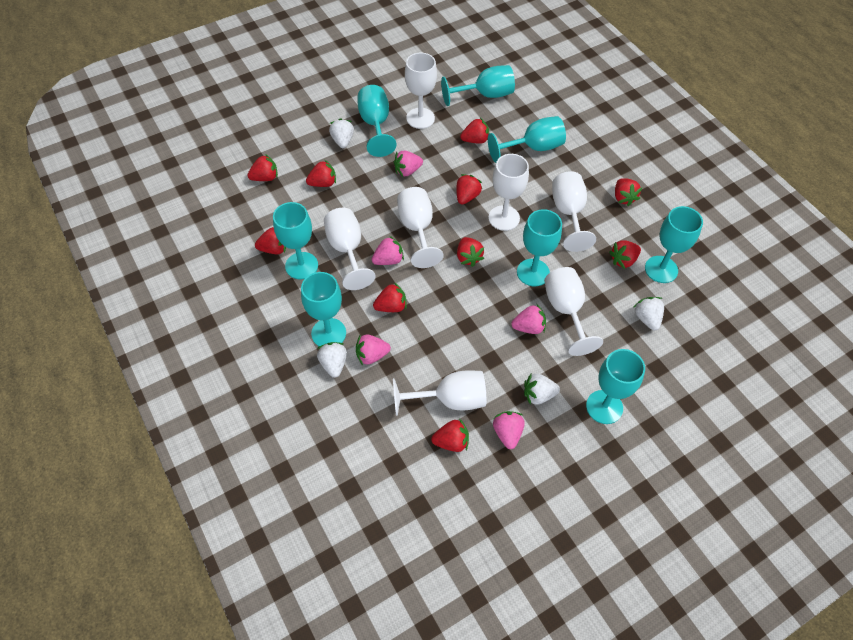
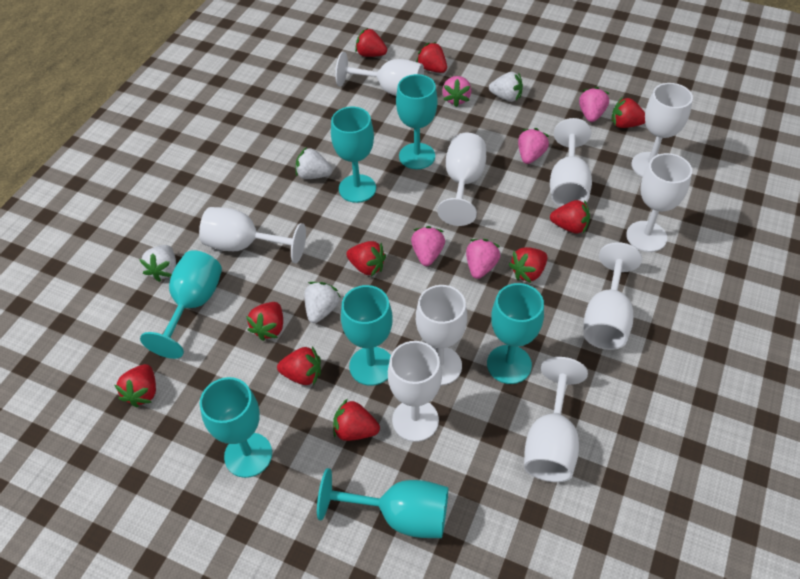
turquoise goblet: [273,202,318,279] [301,272,346,346] [358,85,396,157] [441,65,515,106] [488,116,566,163] [517,209,562,286] [586,349,645,424] [645,206,703,283] = 8 -> [140,250,222,359] [200,377,272,478] [317,468,448,538] [331,107,376,203] [341,285,393,386] [396,74,438,169] [487,283,544,384] = 7
white goblet: [324,208,376,290] [393,370,486,416] [397,187,444,268] [405,53,437,129] [488,154,529,231] [544,267,603,356] [552,171,596,252] = 7 -> [199,207,306,263] [335,52,424,96] [388,341,442,442] [416,285,467,385] [437,133,486,226] [524,357,588,482] [550,118,592,207] [583,242,642,350] [626,153,692,252] [631,83,693,177] = 10

